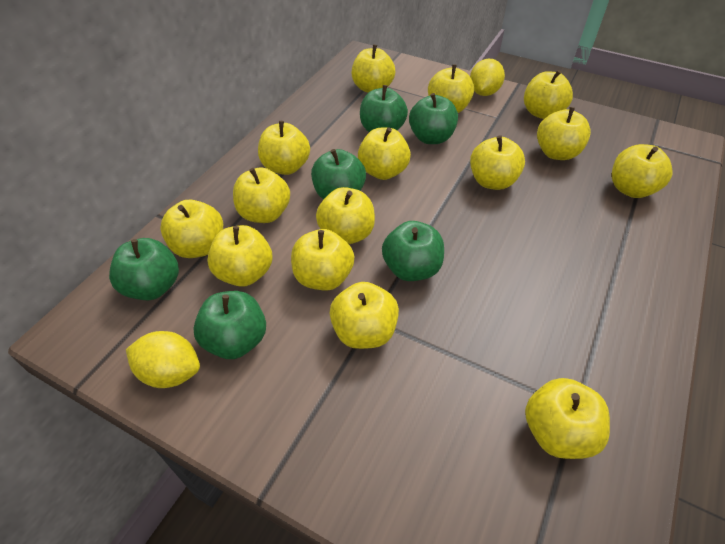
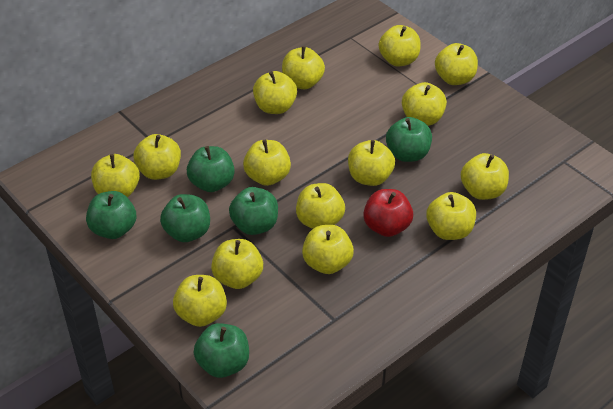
red apple: none = 0 -> [363,189,413,237] = 1
yellow lemon: [126,331,200,388] [470,59,505,96] = 2 -> none = 0

